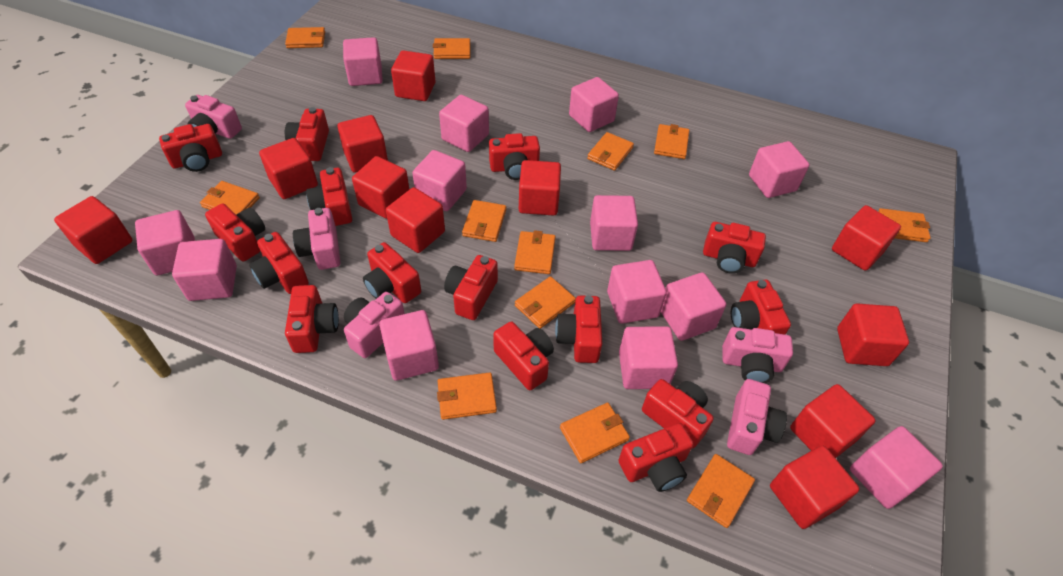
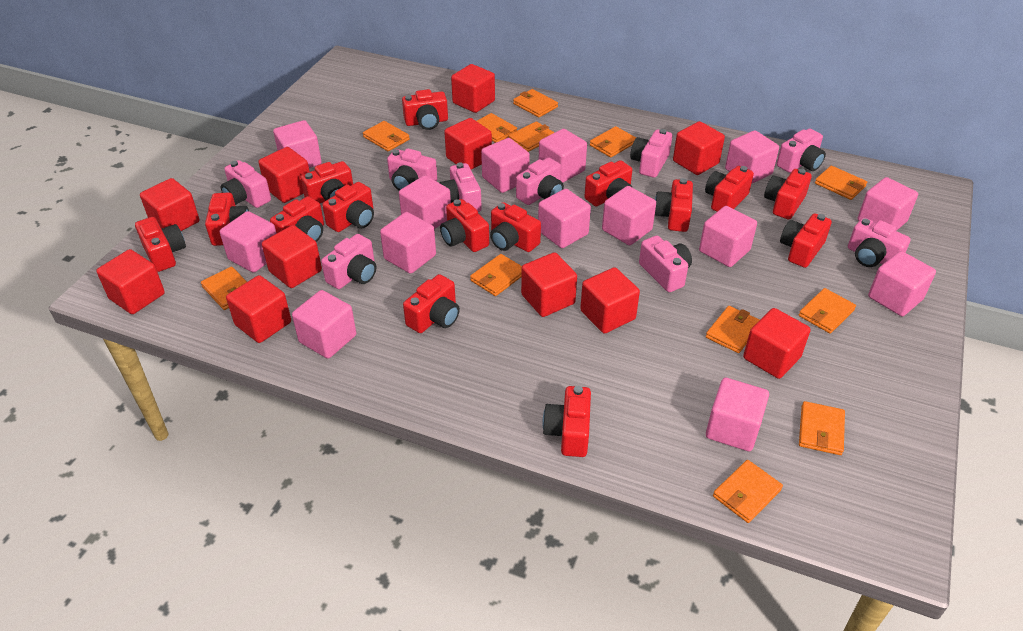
pink camera: [185,95,242,139] [293,208,340,270] [344,292,405,358] [722,327,793,383] [727,379,787,455] = 5 -> [221,160,271,208] [321,234,376,289] [387,148,437,191] [440,163,482,212] [516,157,564,205] [630,129,672,178] [639,235,692,292] [777,128,826,173] [848,218,911,267] = 9
pink cube: [135,210,195,275] [172,239,237,301] [343,37,383,86] [379,310,439,381] [412,150,467,211] [439,95,489,152] [569,77,619,132] [590,195,638,251] [607,260,667,324] [619,326,678,389] [661,272,726,341] [749,141,810,198] [850,426,943,509] = 13 -> [220,211,277,273] [273,120,322,168] [292,290,356,359] [380,212,436,274] [399,175,451,229] [481,138,530,193] [538,189,591,248] [539,129,587,183] [602,186,656,245] [699,206,757,267] [706,378,769,451] [725,130,779,184] [857,177,918,231] [868,251,936,316] = 14

